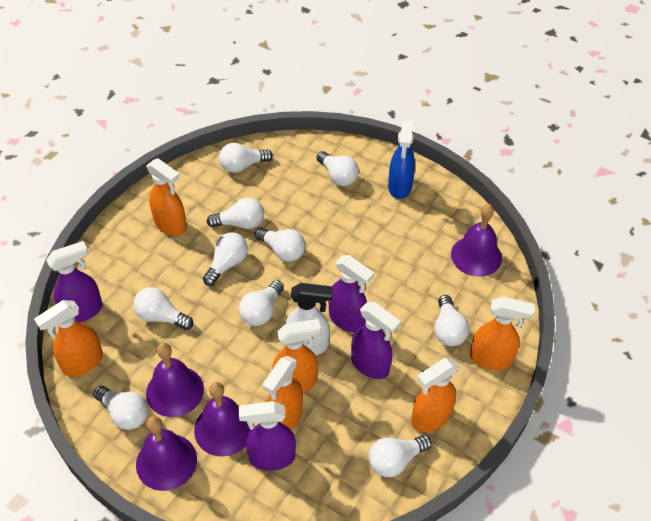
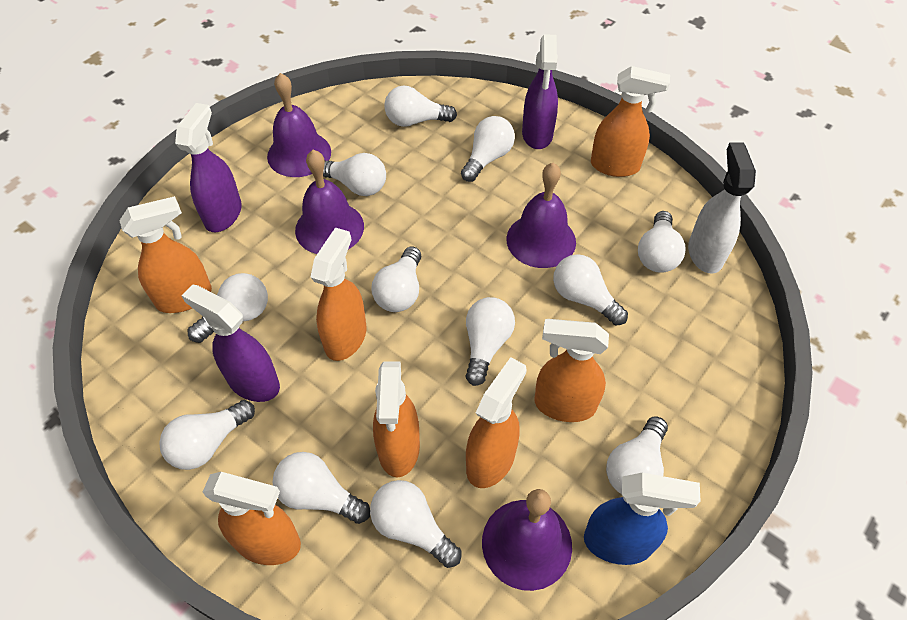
orange spray bottle: [34,300,103,377] [146,158,187,236] [263,356,303,430] [272,319,321,393] [411,358,459,432] [470,297,535,370] = 6 -> [119,196,212,313] [203,472,301,565] [310,227,366,361] [373,362,420,477] [466,357,527,488] [534,319,609,422] [591,66,670,177] = 7
purple spray bottle: [46,241,103,322] [239,401,296,471] [329,255,374,333] [351,302,401,379] = 4 -> [175,103,242,232] [181,285,280,402] [522,34,558,149] = 3
white light bulb: [93,386,148,430] [133,287,193,330] [203,233,248,286] [207,197,264,229] [219,143,273,173] [239,280,284,326] [255,227,305,262] [317,151,359,186] [369,435,432,477] [434,295,470,346] = 10 -> [159,400,255,470] [188,273,268,343] [273,452,370,524] [323,153,386,196] [370,480,461,568] [372,246,421,312] [384,86,457,127] [461,116,515,182] [465,297,515,386] [553,254,628,325] [606,416,668,494] [638,211,686,273] = 12

